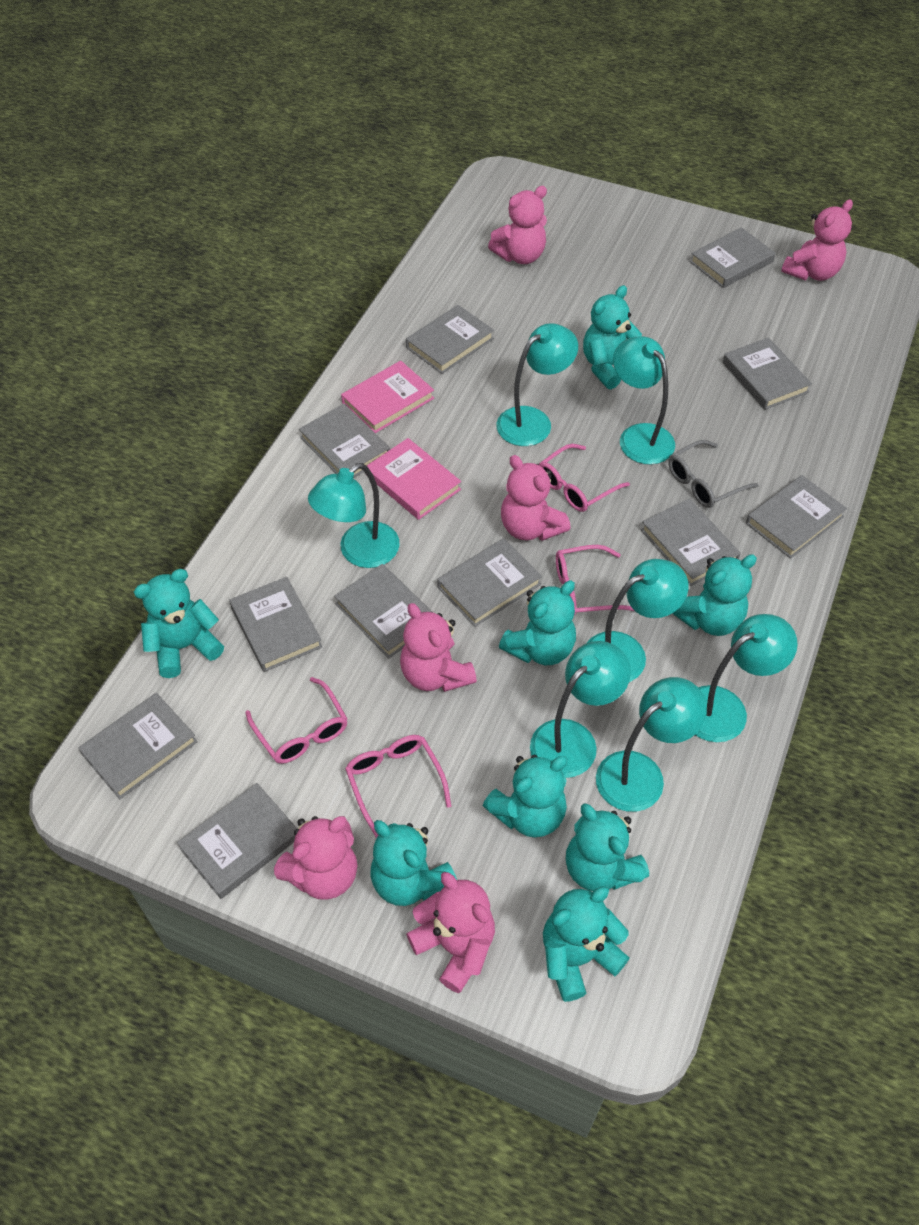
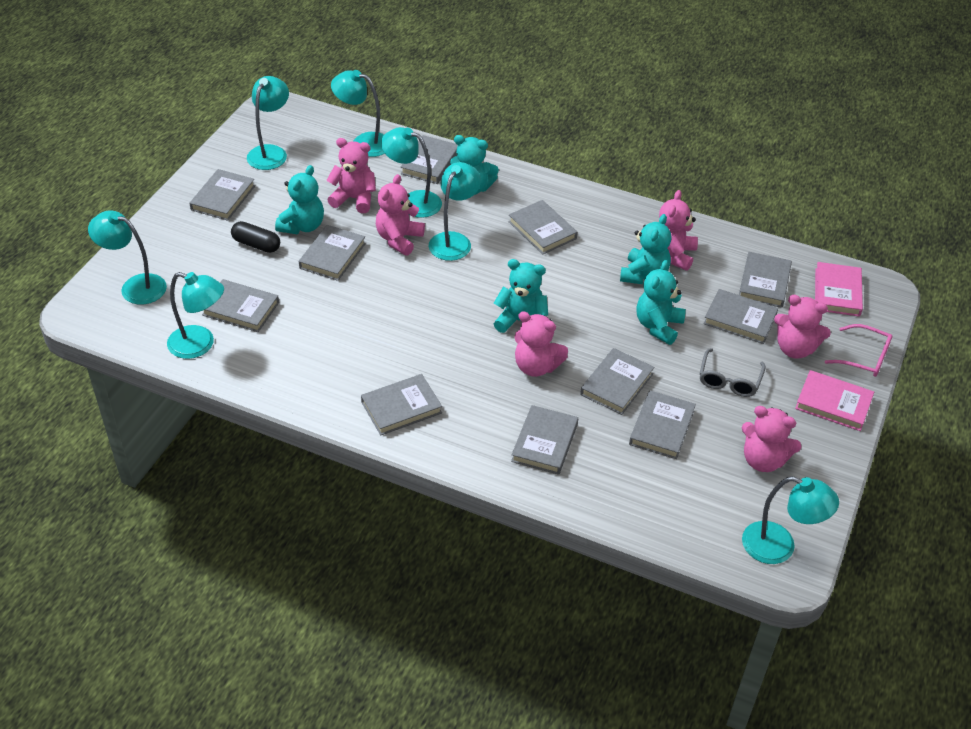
black capsule: none = 0 -> [231,221,280,253] = 1
pink glasses: [245,677,348,764] [345,735,451,838] [539,444,630,512] [556,545,635,616] = 4 -> [825,324,892,377] = 1
turquoise teddy bear: [134,569,224,678] [371,820,457,906] [483,755,568,838] [499,580,576,665] [543,886,629,1002] [566,803,649,891] [583,285,642,389] [672,554,757,636] = 8 -> [275,165,324,234] [450,135,499,195] [494,259,548,333] [620,214,671,284] [636,260,686,345] = 5

